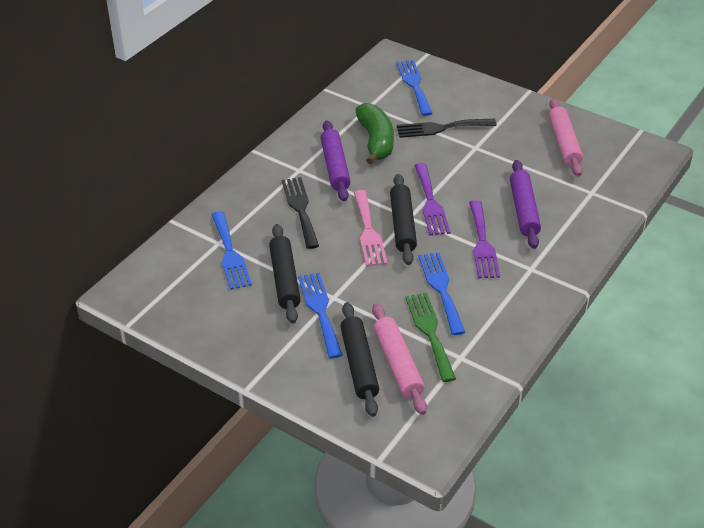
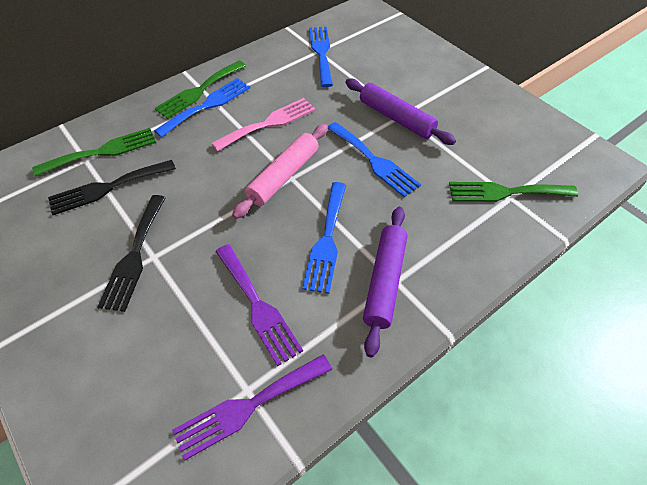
black rolling pin: [269,224,301,323] [340,302,379,417] [390,174,417,265] = 3 -> none = 0
green banana: [355,103,394,165] = 1 -> none = 0
green fork: [405,293,456,382] = 1 -> [32,128,156,177] [155,61,246,119] [449,182,578,202] = 3
pink rolling pin: [372,303,427,415] [549,98,583,176] = 2 -> [232,124,328,219] = 1

